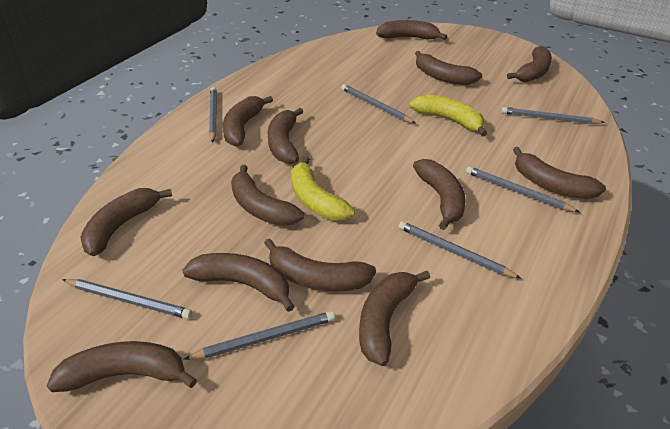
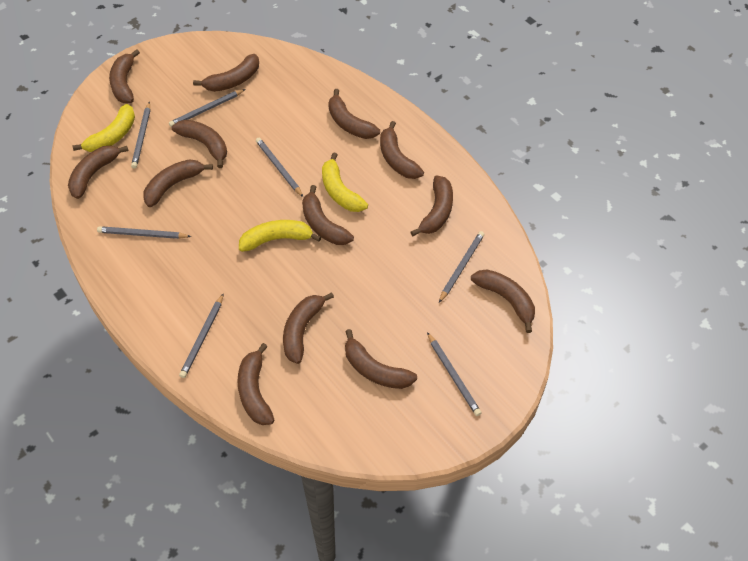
yellow banana: [291,156,355,220] [409,95,487,136] = 2 -> [73,104,135,152] [239,220,321,252] [322,152,368,212] = 3

